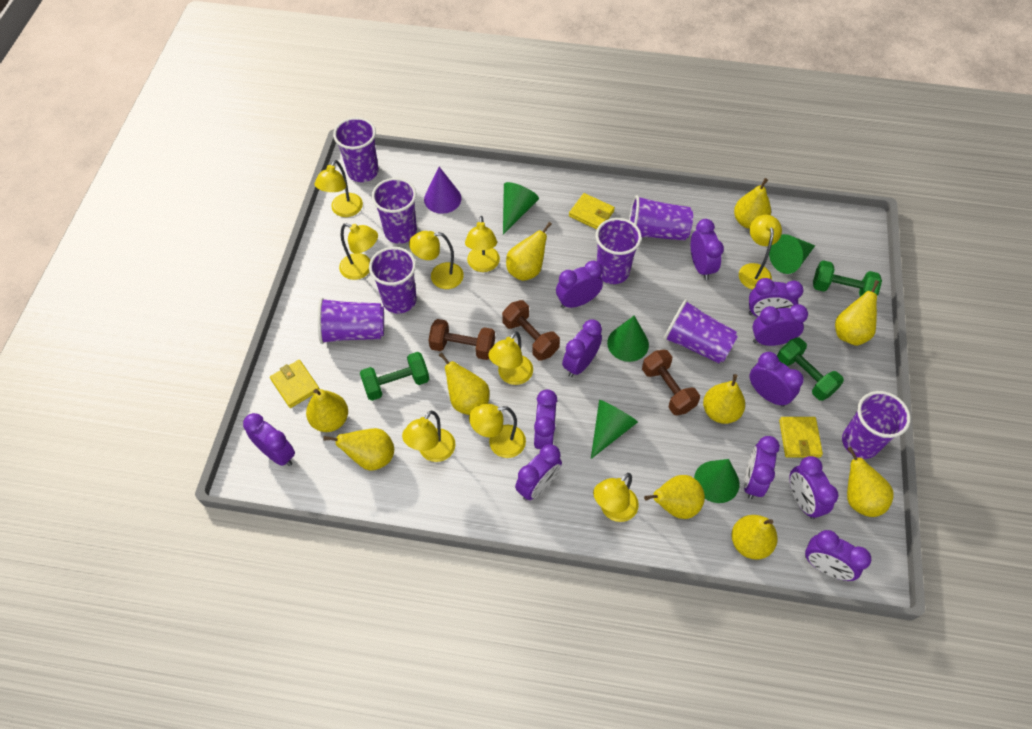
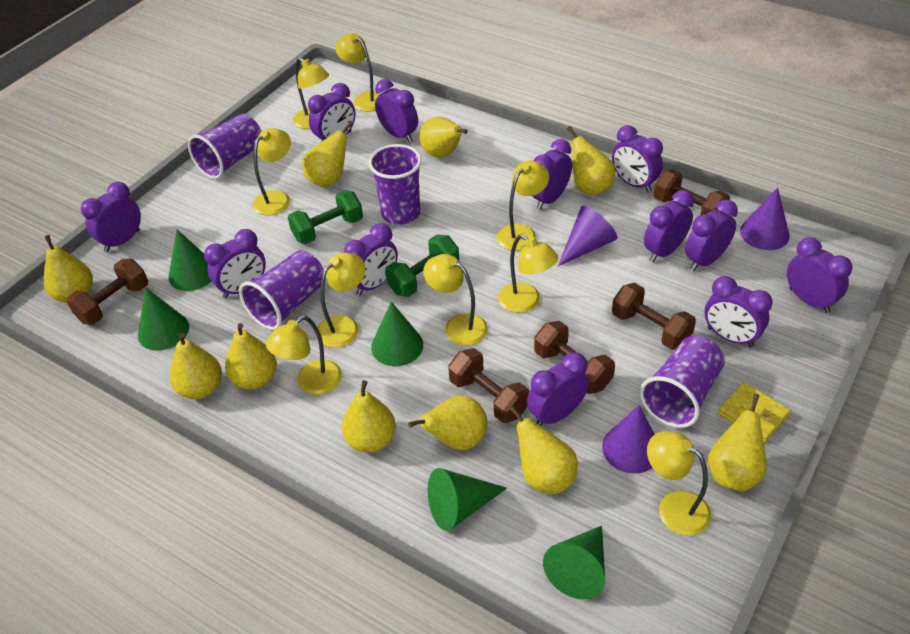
brown dumbbell: [429,319,495,360] [502,300,560,361] [642,350,700,416] = 3 -> [66,259,148,325] [448,348,529,423] [534,321,615,394] [612,283,696,350] [654,170,730,215] = 5
green dumbbell: [360,352,429,401] [777,338,844,401] [813,260,882,297] = 3 -> [288,190,363,244] [385,234,459,297] = 2
purple cone: [424,167,461,214] = 1 -> [558,206,617,266] [602,405,655,474] [740,187,790,250] = 3
purple cup: [318,298,384,344] [333,117,379,182] [369,247,417,314] [372,178,417,244] [596,218,642,284] [629,195,693,241] [663,299,738,364] [842,391,911,459] = 8 -> [188,114,261,179] [239,250,326,330] [369,144,422,225] [640,336,725,428] = 4
yellow wallet: [270,360,319,408] [569,193,615,230] [779,417,823,457] = 3 -> [718,382,790,442] = 1

